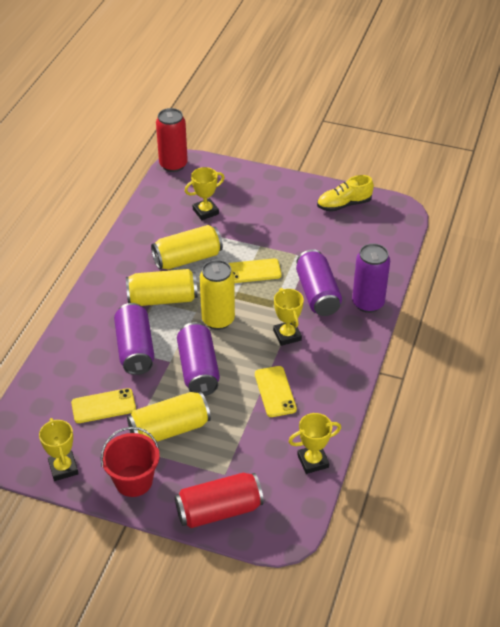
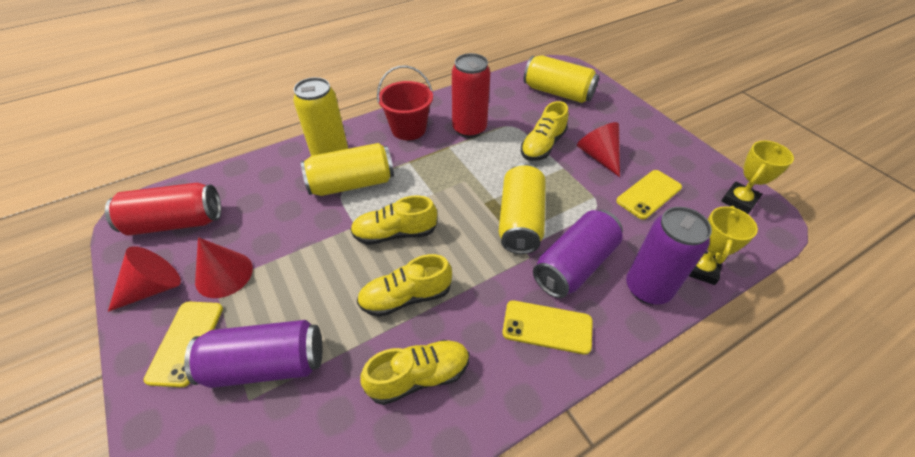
purple can: [114,303,154,375] [177,322,220,396] [296,249,342,316] [352,243,390,313] = 4 -> [184,320,322,388] [533,210,623,298] [626,207,712,305] = 3
red cone: none = 0 -> [108,246,181,312] [195,237,253,298] [577,122,620,177] = 3
yellow shoe: [317,175,374,212] = 1 -> [350,195,437,245] [357,254,452,317] [361,340,469,405] [521,101,568,161] = 4
yellow trophy: [39,418,79,481] [185,167,225,220] [273,288,304,346] [288,413,341,474] = 4 -> [689,206,758,285] [721,141,794,214] = 2

